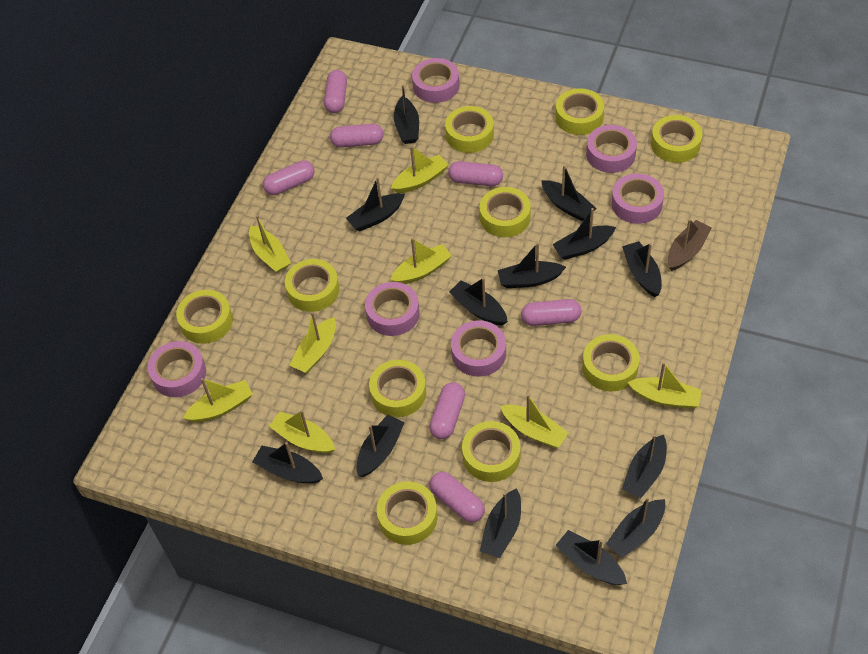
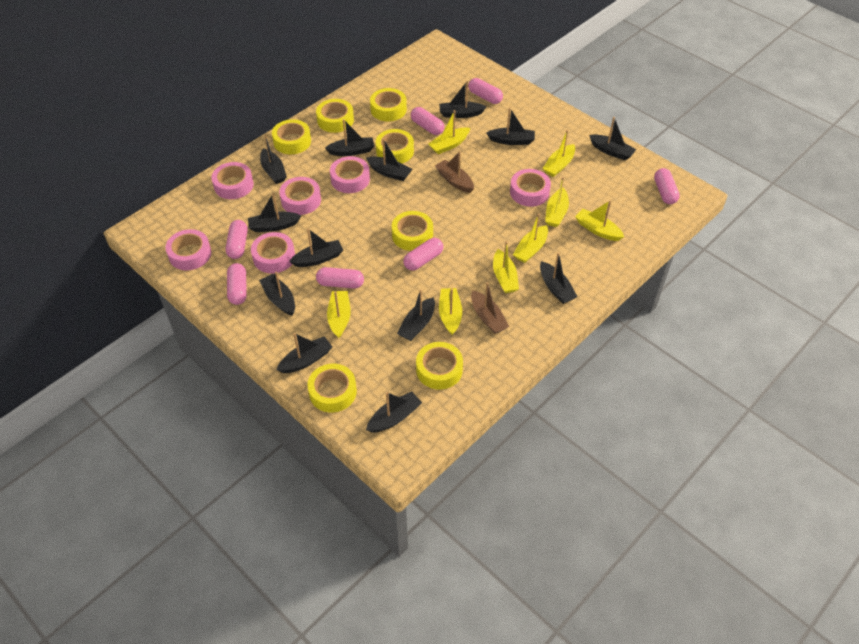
brown boat: [668,219,712,271] = 1 -> [435,151,474,193] [471,282,509,334] = 2
yellow tape: [176,290,233,344] [285,259,339,312] [369,360,426,417] [377,482,437,545] [445,106,494,153] [462,421,520,482] [480,187,531,237] [555,88,604,135] [582,334,640,392] [651,115,703,163] = 10 -> [272,119,311,154] [307,364,357,413] [316,99,354,133] [370,88,407,121] [376,129,414,163] [392,211,433,251] [416,342,463,390] = 7

